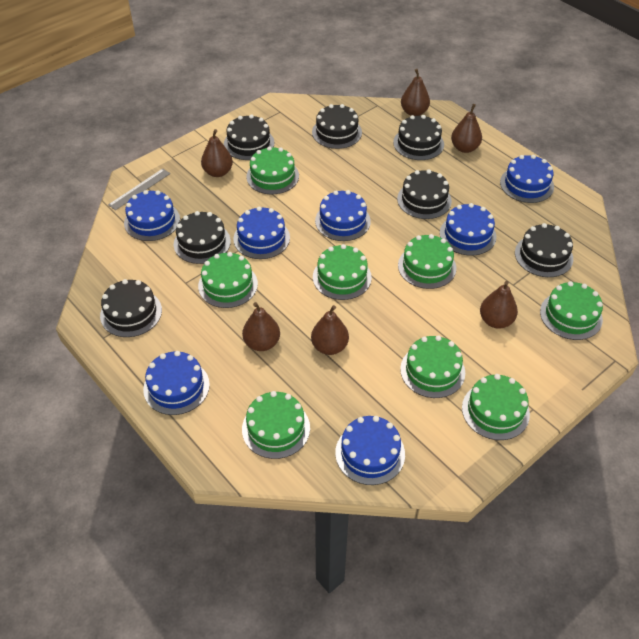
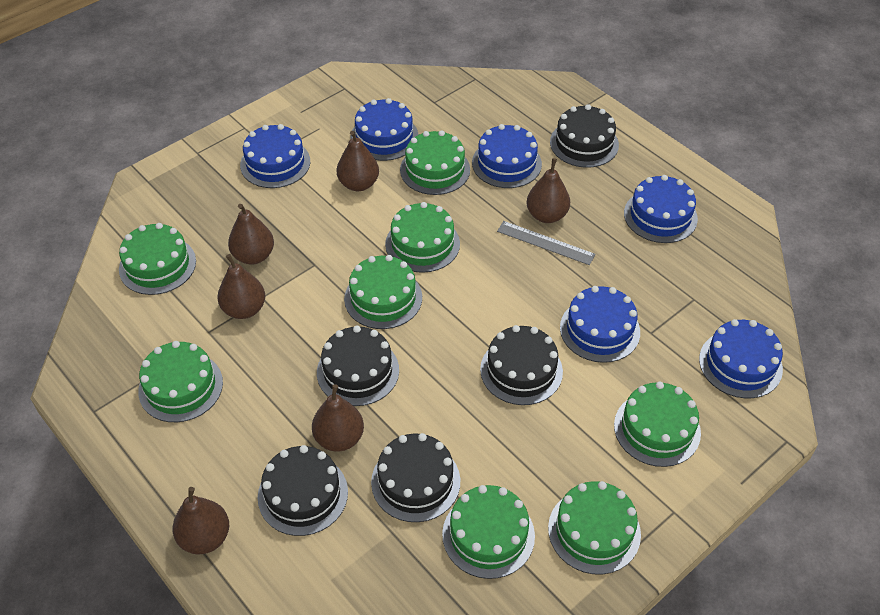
black cake: [100,279,162,337] [174,211,231,264] [224,114,274,160] [312,104,362,149] [393,115,444,160] [397,169,452,219] [515,223,573,277] = 7 -> [258,445,348,536] [317,326,399,406] [371,433,460,522] [480,325,563,405] [550,104,619,168] = 5
blue cake: [124,190,180,241] [143,351,210,415] [233,207,290,259] [315,190,371,241] [335,416,405,485] [440,203,496,256] [500,155,554,203] = 7 -> [240,124,310,188] [350,98,419,161] [472,124,542,188] [560,286,640,363] [624,175,698,243] [699,319,783,398] = 6

